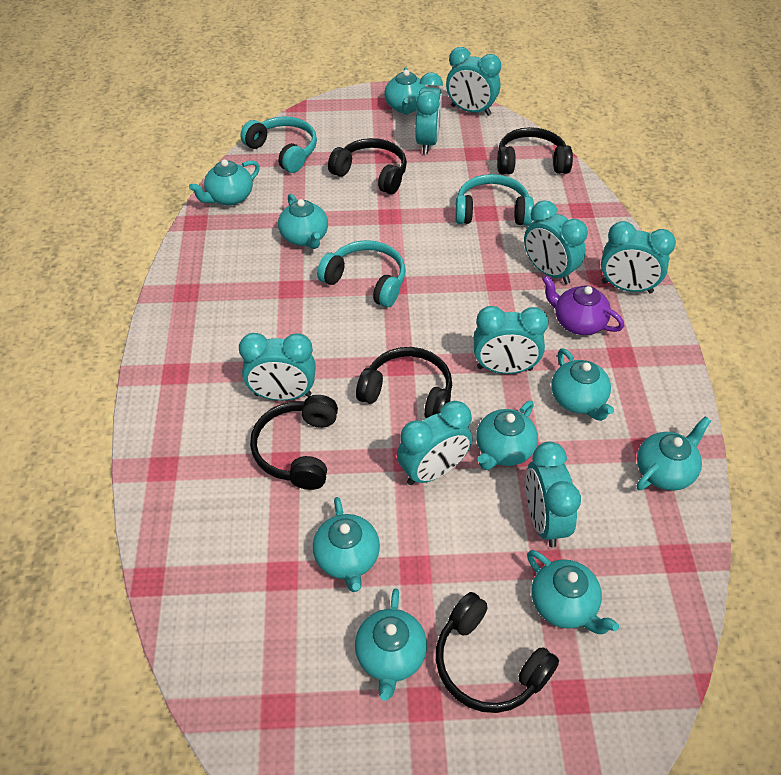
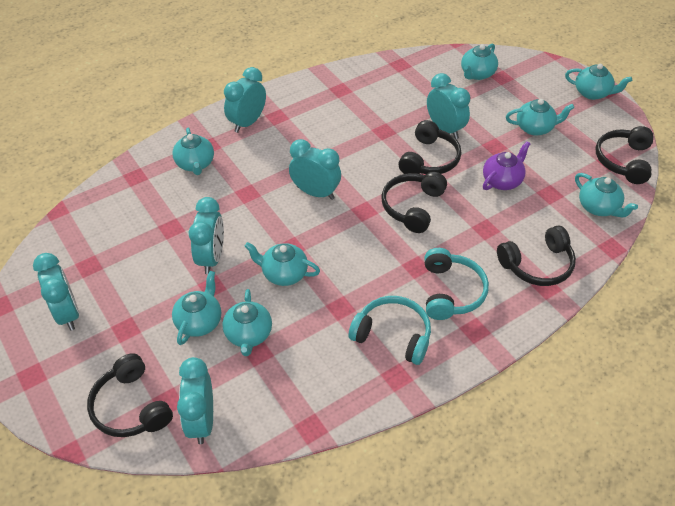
turquoise clock: [239,333,316,401] [397,401,472,485] [415,72,443,154] [446,47,501,116] [474,306,549,374] [524,200,588,284] [526,442,581,548] [601,221,676,293] = 8 -> [33,253,79,331] [177,357,213,444] [189,197,224,274] [224,67,266,133] [289,139,341,200] [427,73,470,139] = 6
turquoise headphones: [240,116,317,173] [317,240,406,307] [455,174,534,226] = 3 -> [349,296,431,365] [424,248,489,320] = 2
turquoise teapot: [189,159,260,206] [278,194,328,249] [313,497,380,592] [355,588,427,701] [384,68,426,115] [476,401,538,470] [527,550,619,634] [551,348,614,421] [637,416,711,490] = 9 -> [172,128,214,175] [172,271,221,345] [222,289,272,356] [244,242,320,286] [461,43,498,80] [506,99,574,136] [565,64,632,100] [575,173,638,217] = 8

